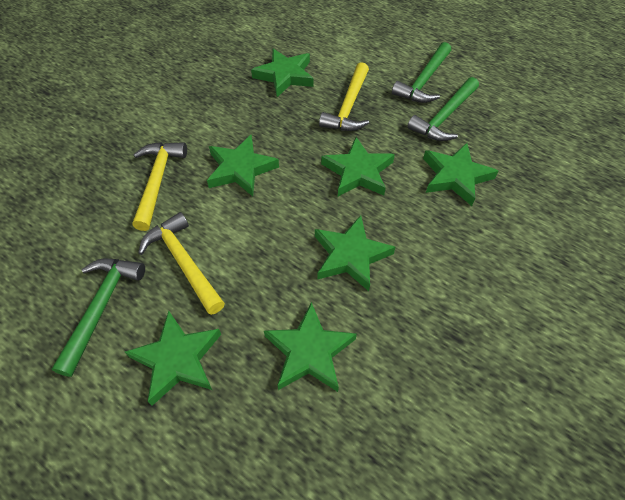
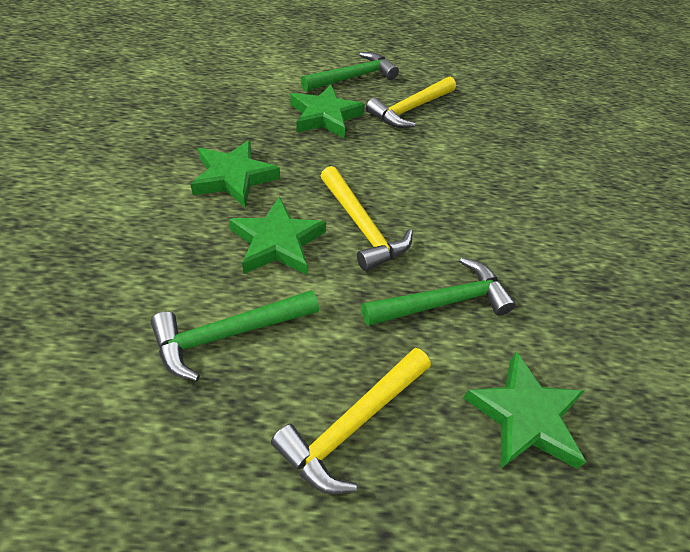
green star: [125,311,221,406] [207,135,279,196] [251,49,314,97] [264,302,357,392] [315,215,395,291] [321,137,395,196] [423,143,498,206] = 7 -> [190,140,280,208] [229,196,326,275] [290,85,365,138] [463,352,586,469] = 4

